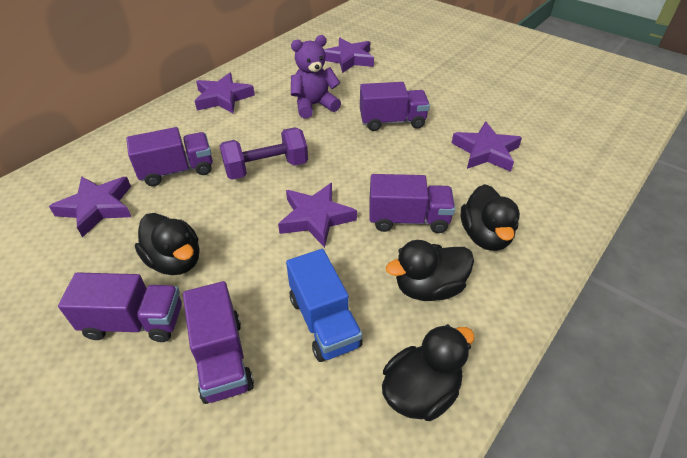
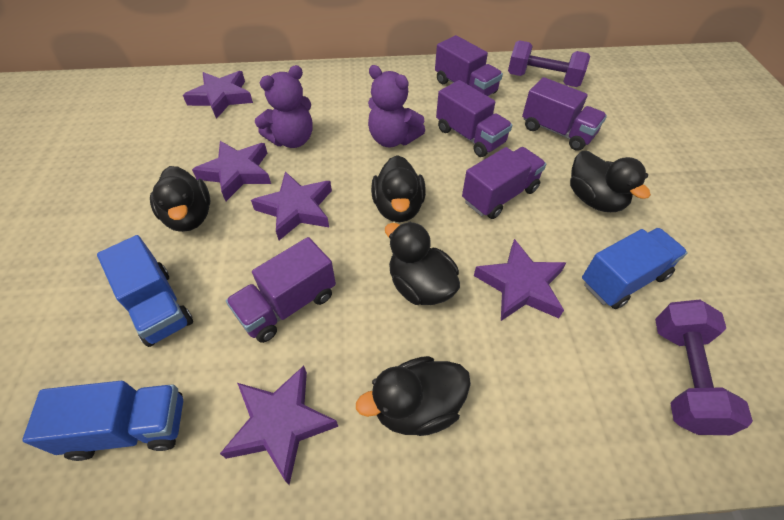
black duck: [135,213,199,275] [382,324,475,421] [386,240,474,301] [461,184,520,251] = 4 -> [150,166,210,232] [356,356,471,436] [371,155,426,222] [385,222,460,305] [570,151,651,212] = 5
blue truck: [286,249,363,362] = 1 -> [22,381,183,461] [97,235,193,347] [582,228,688,309] = 3
purple dumbbell: [220,127,308,180] = 1 -> [508,40,590,87] [655,299,753,435] = 2
purple teddy bear: [291,35,341,119] = 1 -> [255,65,312,148] [368,65,425,147] = 2

